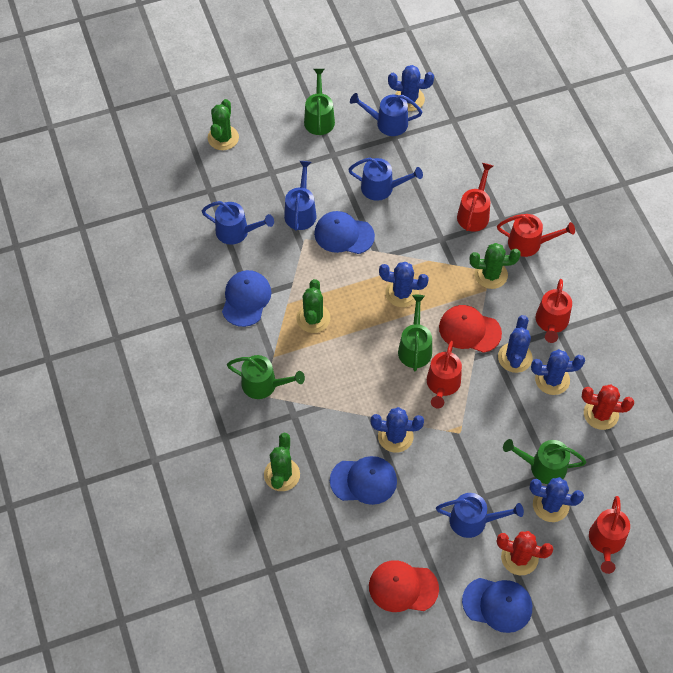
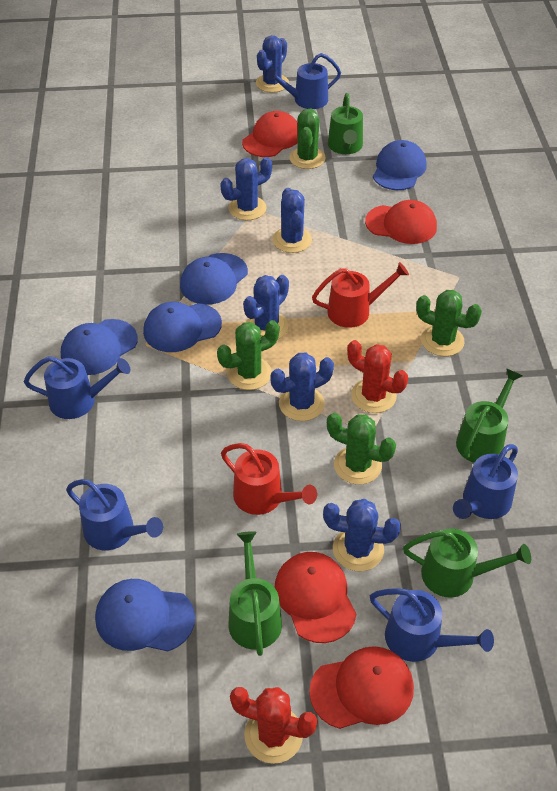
blue cap: [222,270,271,327] [314,211,375,254] [330,456,397,505] [462,578,532,633] = 4 -> [61,319,138,375] [95,579,195,651] [143,302,222,352] [180,253,248,305] [373,140,427,190] = 5
red cap: [369,560,439,612] [439,305,502,353] = 2 -> [242,111,297,157] [275,552,357,643] [309,646,414,729] [365,200,437,244] = 4
red watering can: [427,341,462,409] [457,163,493,231] [497,214,575,257] [536,279,572,343] [589,496,630,574] = 5 -> [221,443,317,515] [312,262,409,328] = 2

